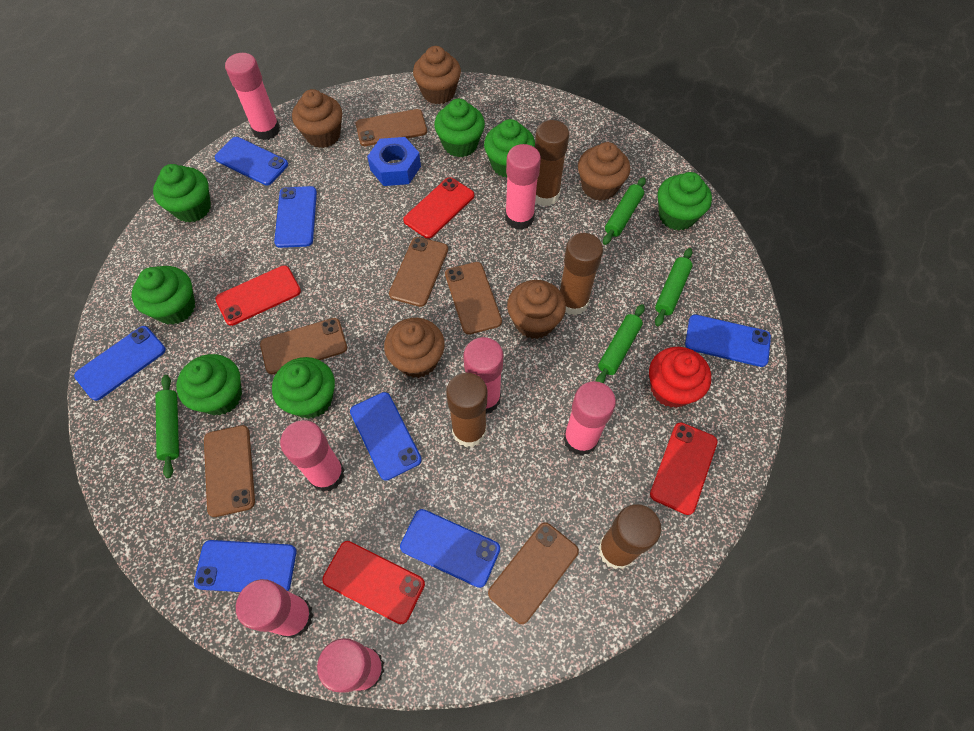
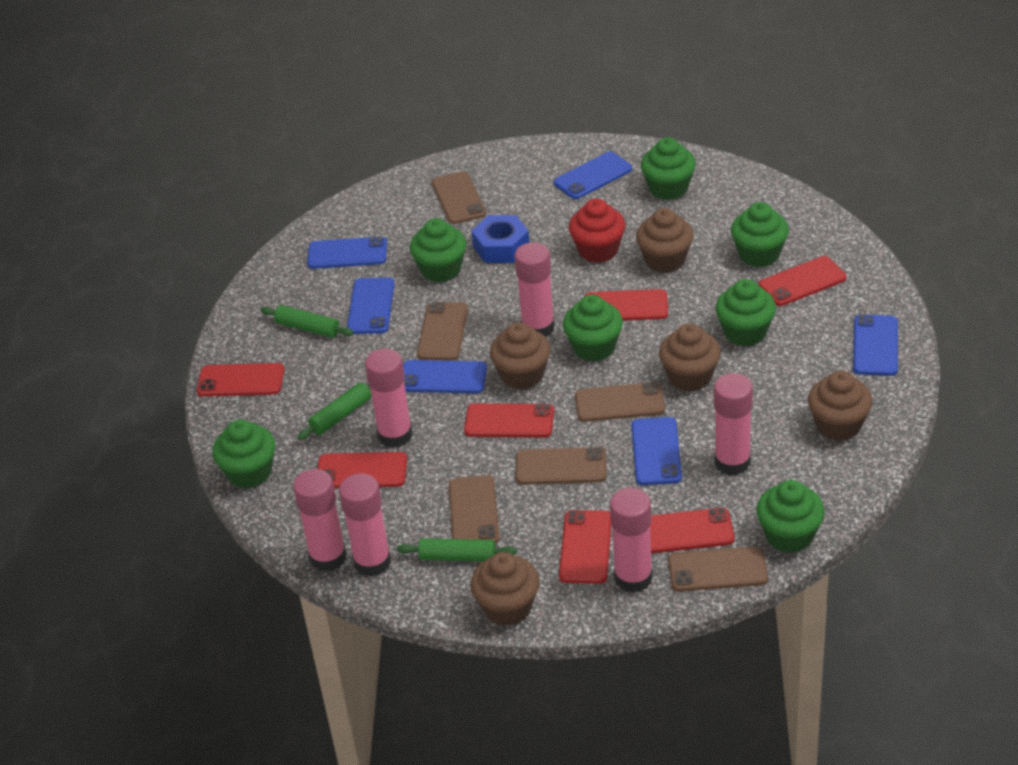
blue phone: [74,326,166,401] [194,540,296,592] [215,137,288,185] [274,186,317,248] [350,392,422,481] [400,509,500,588] [685,314,771,367] = 7 -> [307,236,387,269] [347,277,394,334] [403,360,487,393] [554,151,632,199] [632,417,682,485] [853,314,898,376] = 6
brown glue stick: [446,373,487,447] [535,120,569,206] [560,233,603,315] [598,504,661,569] = 4 -> none = 0
green rolling pin: [156,375,179,478] [596,304,645,383] [603,177,646,245] [655,248,693,326] = 4 -> [261,305,354,338] [297,383,372,440] [397,538,517,561] = 3
pink glue stick: [225,53,280,140] [236,579,314,638] [280,420,345,492] [317,638,384,693] [463,337,504,413] [505,144,541,230] [563,381,616,456] = 7 -> [293,469,347,572] [339,473,391,577] [365,348,412,448] [514,242,555,337] [610,488,653,593] [714,373,753,475] = 6
red phone: [215,265,301,326] [322,541,425,624] [403,177,474,239] [650,422,717,515] = 4 -> [197,363,284,397] [317,452,407,488] [464,403,554,437] [559,510,611,584] [585,289,668,321] [650,508,734,553] [759,256,846,306] = 7

